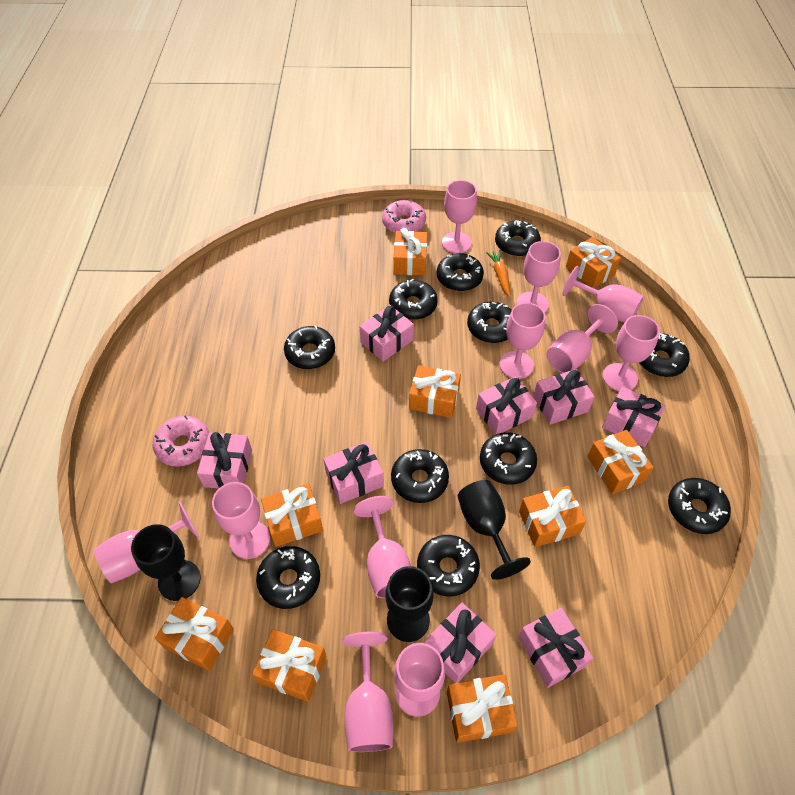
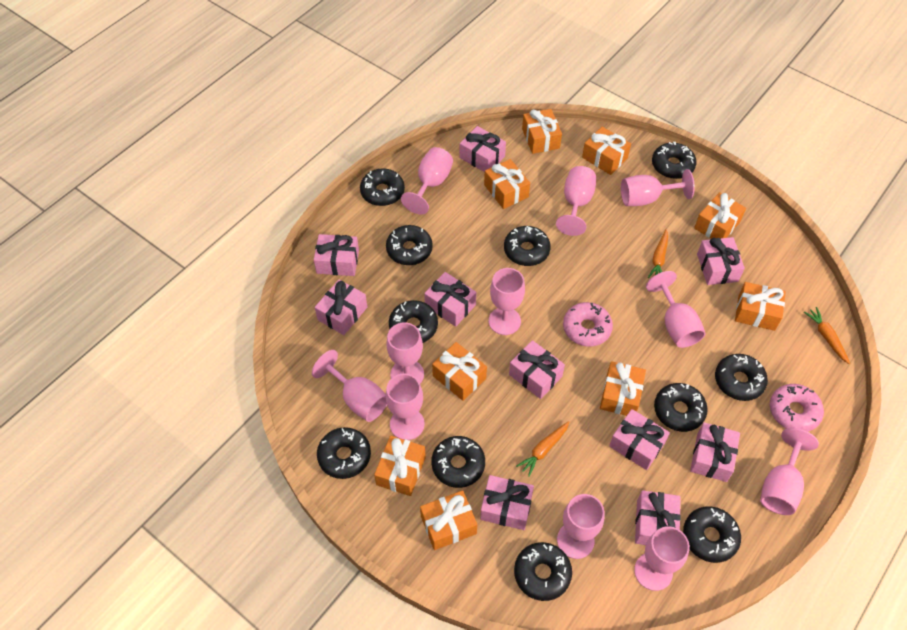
black goblet: [131,524,201,601] [385,566,434,642] [458,480,531,580] = 3 -> none = 0
orange carrot: [486,250,511,298] = 1 -> [516,421,569,477] [648,229,668,278] [804,307,850,364] = 3
pink gift: [197,432,252,489] [324,442,384,504] [360,305,414,362] [424,603,496,683] [476,376,537,435] [518,608,593,688] [533,369,595,425] [602,387,665,447] = 8 -> [314,234,359,276] [315,279,367,335] [424,272,476,327] [460,126,506,172] [480,475,534,530] [509,340,565,399] [609,409,670,470] [635,490,681,545] [690,422,740,482] [697,237,745,285] = 10

